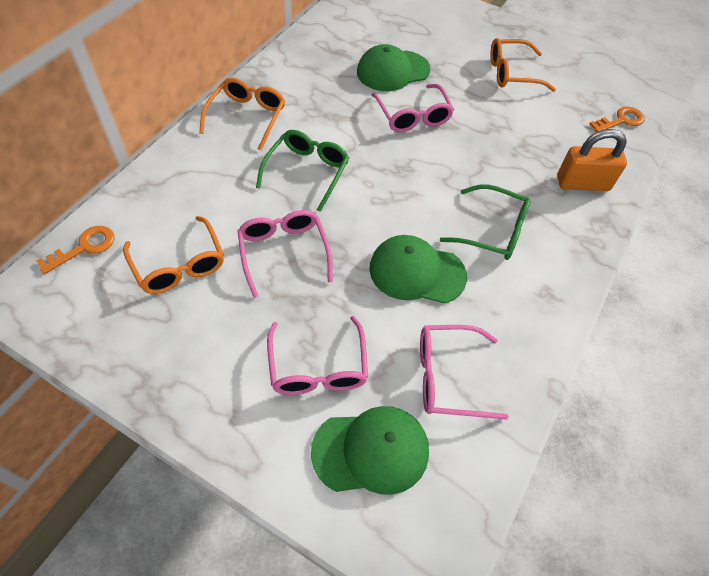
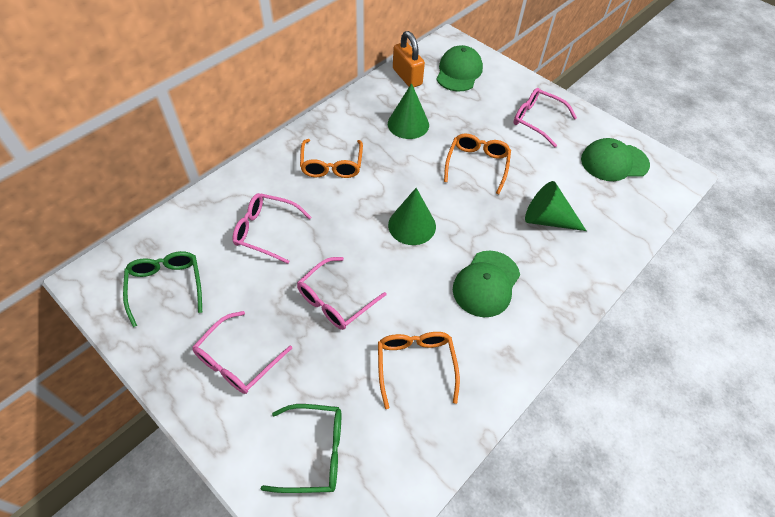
green cone: none = 0 -> [388,83,429,139] [388,188,436,245] [525,181,587,231] = 3
orange key: [36,226,114,274] [589,106,645,132] = 2 -> none = 0

